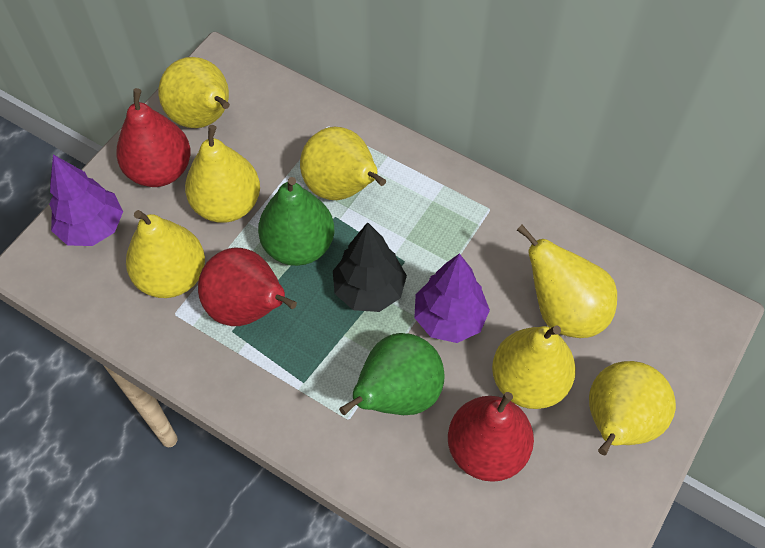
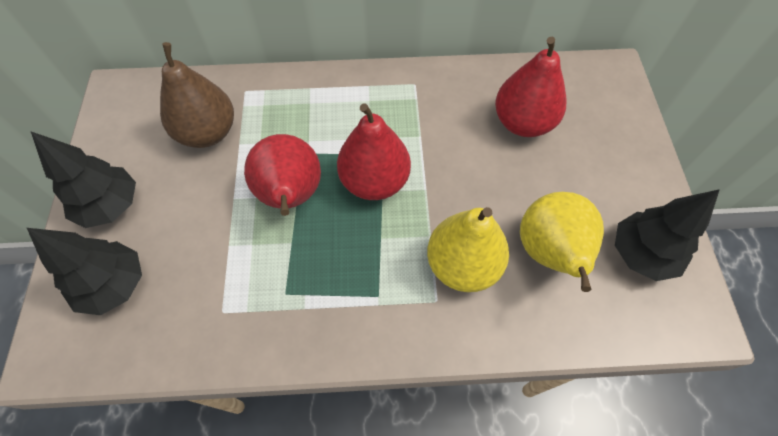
black tree: [333,222,407,312] = 1 -> [27,228,142,315] [31,132,136,228] [615,189,720,281] = 3
brown pear: none = 0 -> [160,42,234,148] = 1
green pear: [258,177,334,266] [339,333,444,415] = 2 -> none = 0
purple tree: [49,155,123,246] [414,253,490,343] = 2 -> none = 0
yellow pear: [126,210,205,298] [158,57,230,128] [185,125,260,223] [300,127,386,200] [492,325,576,409] [517,225,617,338] [589,361,676,455] = 7 -> [427,207,509,292] [520,192,604,292] = 2

